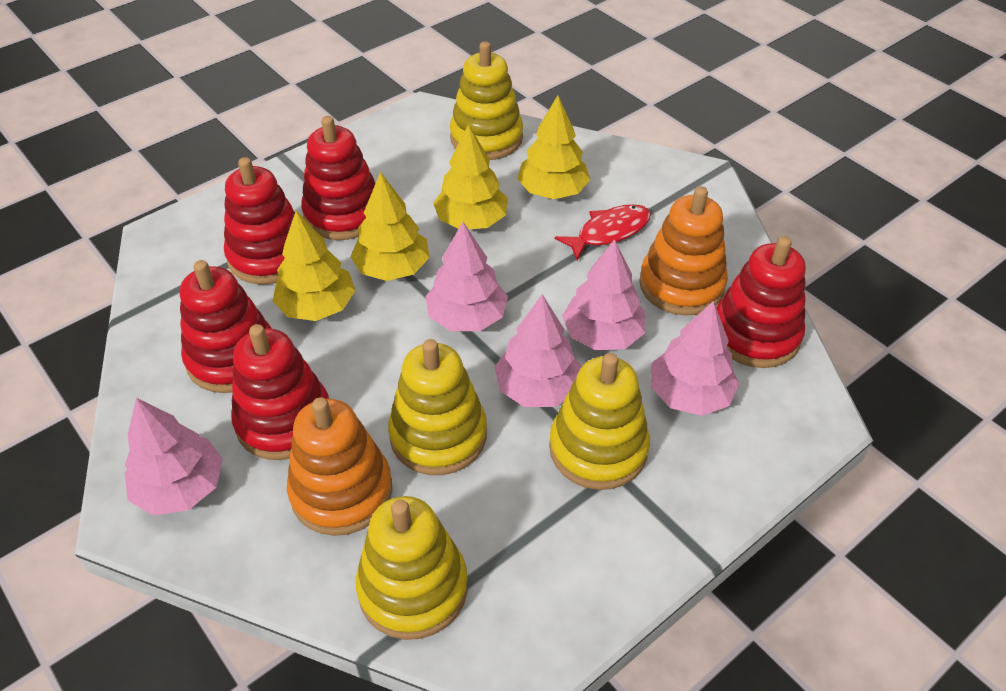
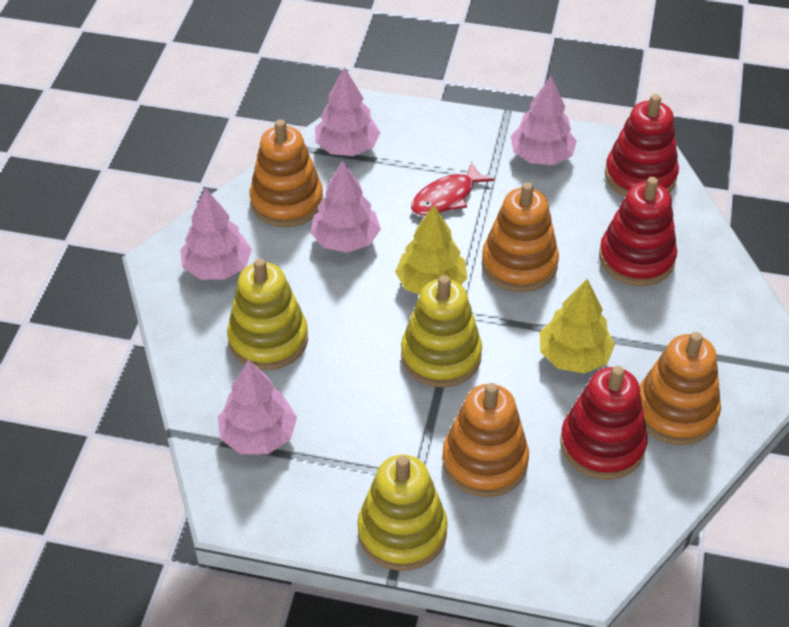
orange stacking toy: [287,397,392,536] [639,186,728,315] = 2 -> [249,119,323,227] [442,383,529,497] [482,182,559,292] [639,332,721,445] = 4
red stacking toy: [180,260,272,393] [224,157,295,285] [231,324,329,460] [301,116,375,240] [716,236,806,368] = 5 -> [560,366,648,480] [599,177,677,286] [605,94,679,197] = 3
yellow stacking toy: [356,496,468,640] [388,339,487,475] [450,41,523,160] [549,353,650,490] = 4 -> [227,258,308,370] [357,455,448,571] [401,275,482,387] = 3
yellow tree: [272,211,356,321] [350,172,430,281] [433,124,508,229] [517,95,590,199] = 4 -> [395,205,467,295] [540,279,615,373] = 2

